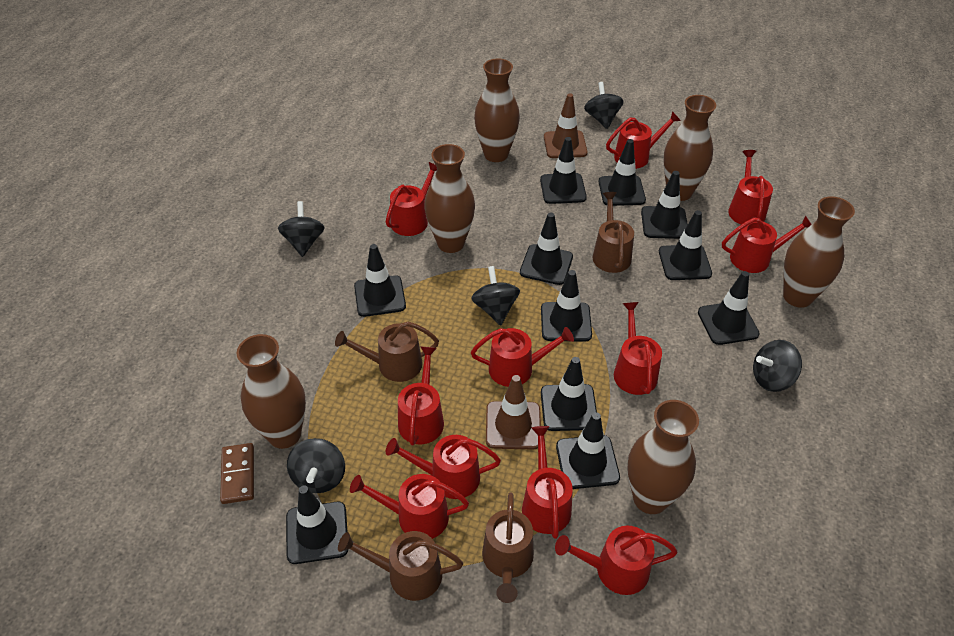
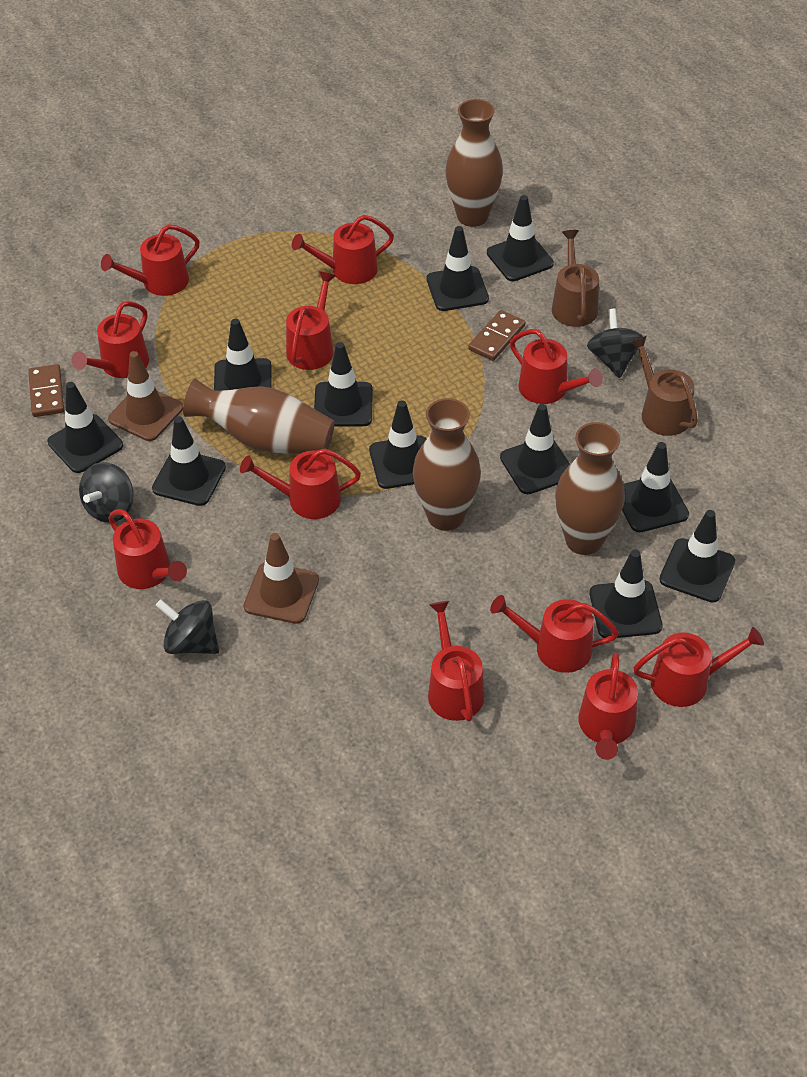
black spinning top: [278,201,324,257] [287,438,345,493] [471,266,520,326] [584,82,624,129] [753,340,802,392] = 5 -> [79,462,134,523] [155,599,219,654] [587,309,643,378] = 3
brown domino: [220,443,254,504] = 1 -> [28,364,64,417] [468,310,525,361] = 2
brown vase: [237,334,306,449] [424,144,475,253] [474,58,520,162] [627,400,699,514] [663,95,716,201] [783,196,855,308] = 6 -> [183,379,335,454] [413,398,481,531] [445,99,503,227] [555,422,625,555] = 4
brown watering can: [335,322,439,382] [338,531,463,601] [482,492,534,603] [593,192,634,273] = 4 -> [552,230,599,327] [630,336,698,436] = 2

